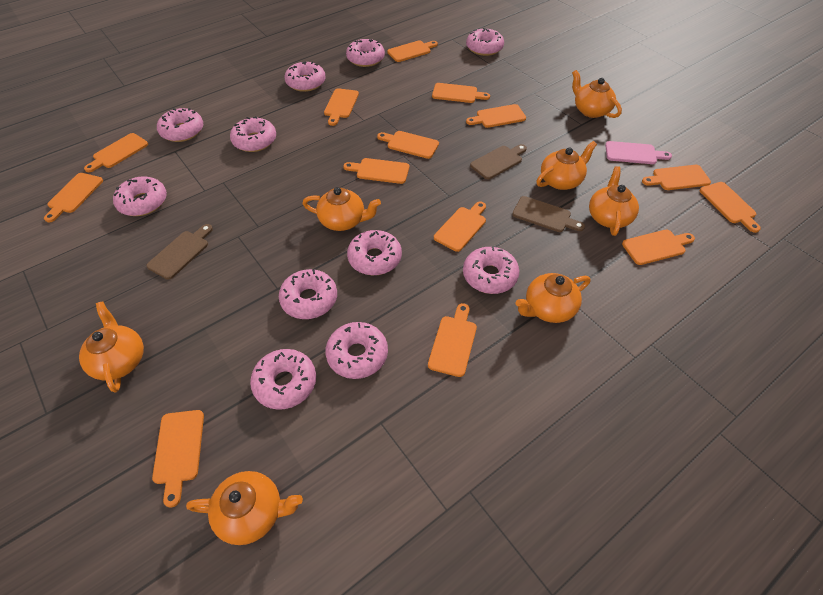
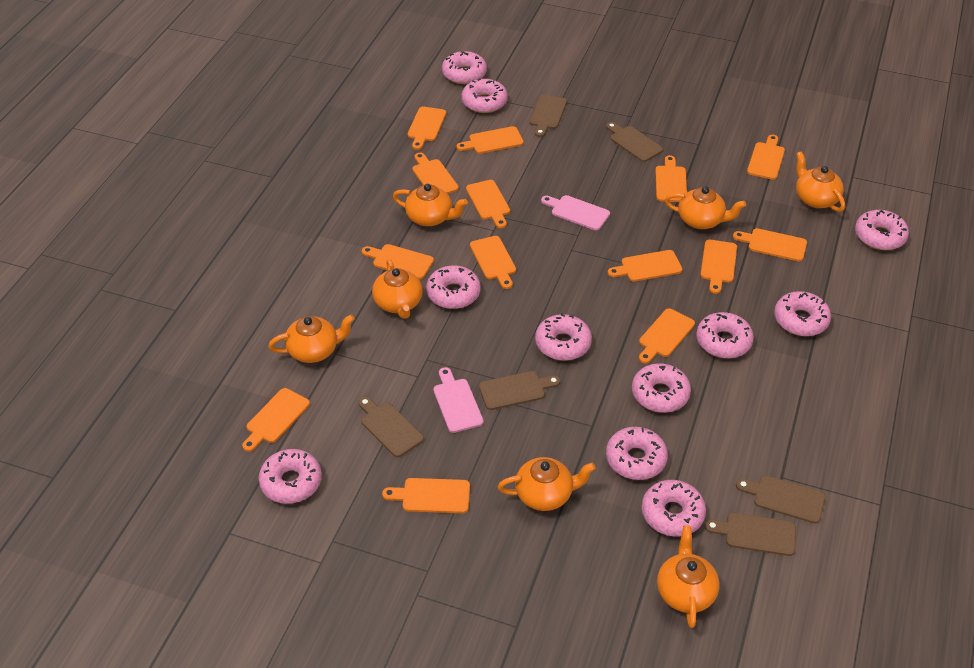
brown cutting board: [146,224,213,280] [470,144,527,179] [512,196,585,232] = 3 -> [358,397,424,457] [479,371,560,410] [530,95,567,137] [606,122,663,162] [705,513,796,556] [736,475,826,524] = 6
pink cutting board: [605,141,672,164] = 1 -> [433,367,484,433] [541,195,610,230] = 2

